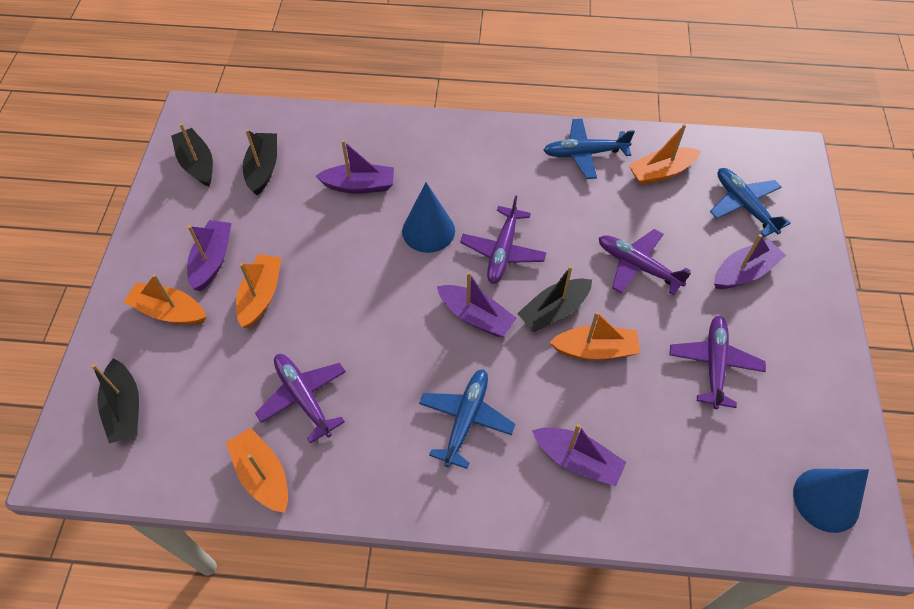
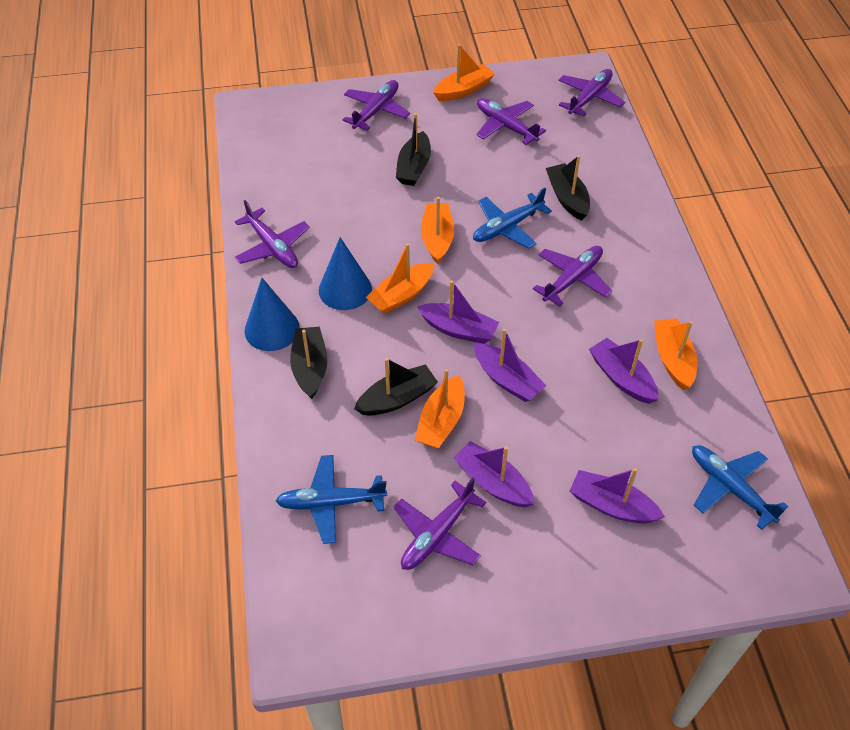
purple plane: [255,354,346,444] [460,195,547,284] [599,229,691,295] [669,315,766,409] = 4 -> [235,200,310,268] [343,80,410,131] [394,478,486,570] [477,98,546,145] [533,246,612,307] [558,69,625,116] = 6

